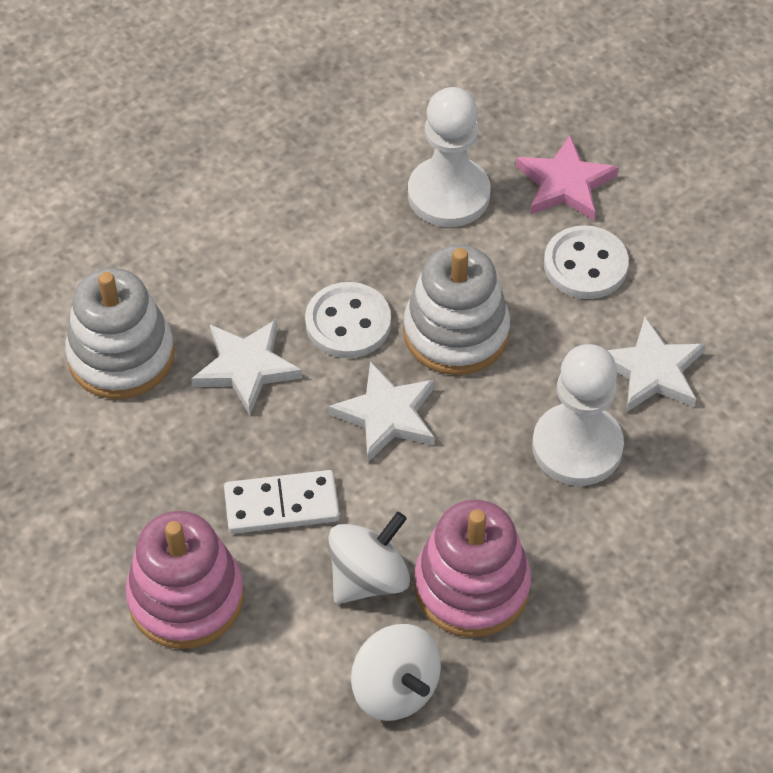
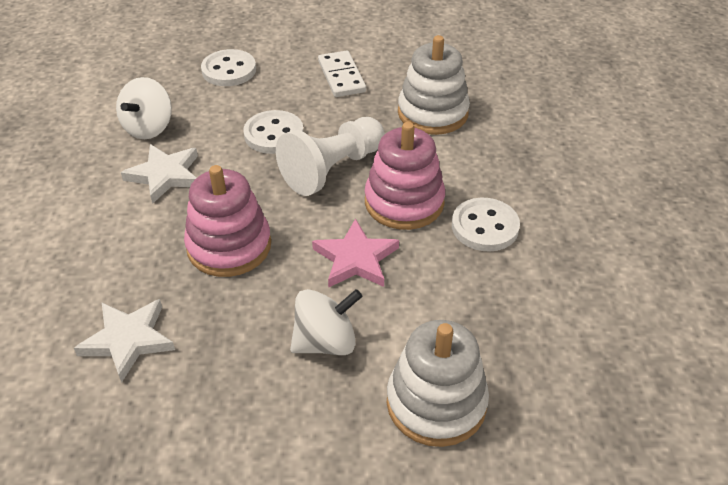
white button: [305,282,391,358] [544,225,629,299] = 2 -> [201,49,256,86] [243,110,303,154] [452,198,520,252] = 3
white pawn: [408,87,491,227] [532,344,624,486] = 2 -> [276,117,385,196] = 1
white star: [191,319,302,415] [328,361,435,462] [607,317,705,412] = 3 -> [74,299,175,383] [121,144,198,204] = 2

